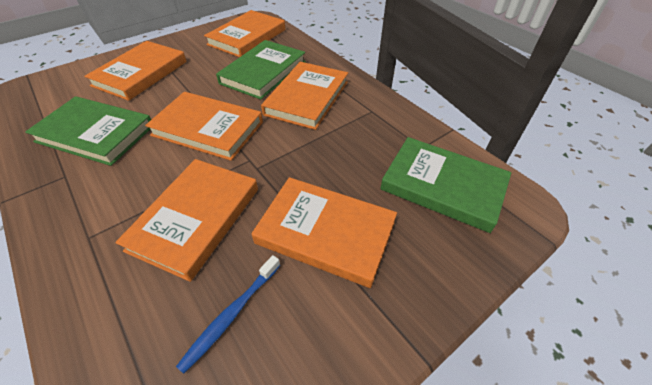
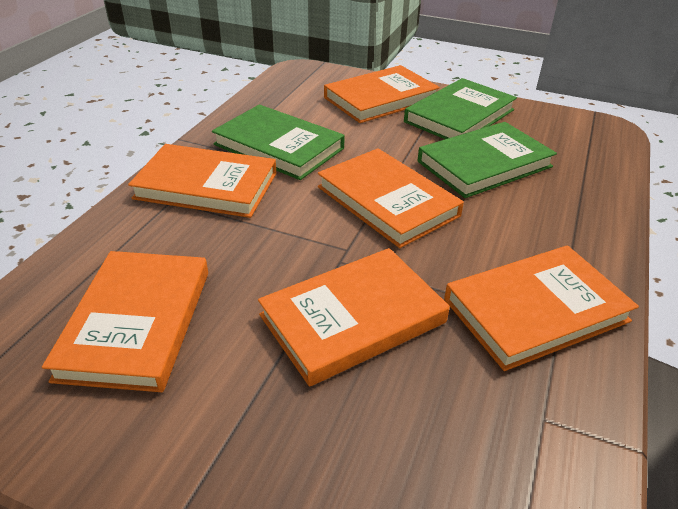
blue toothbrush: [176,255,280,374] = 1 -> none = 0

